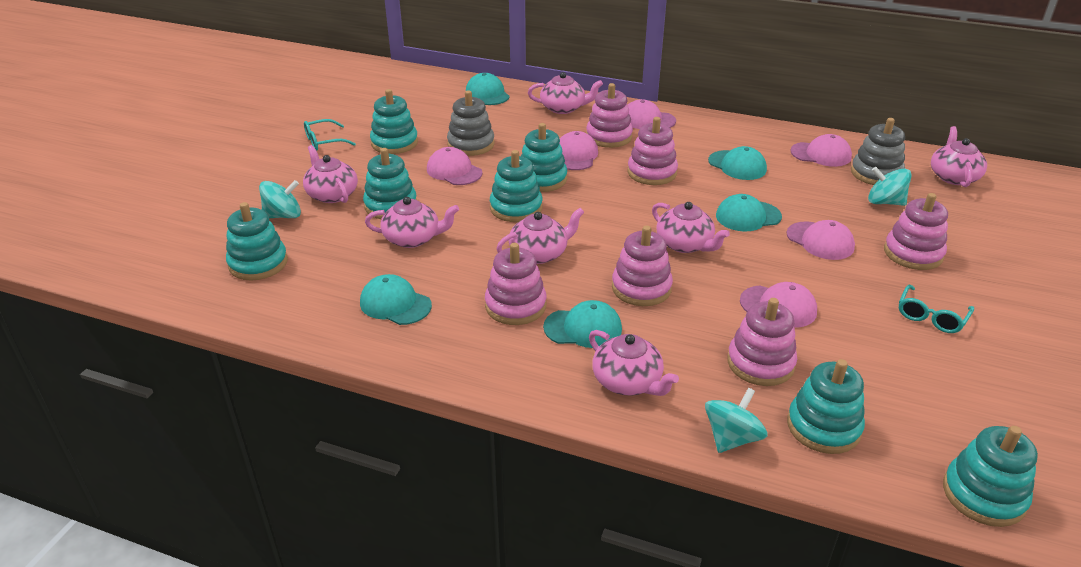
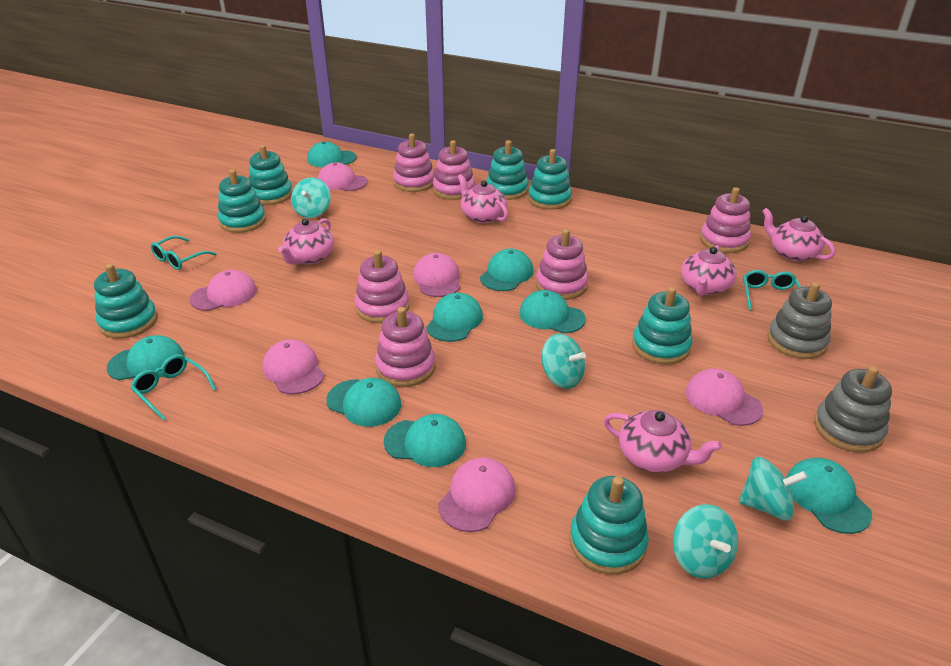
pink teapot: [303,145,358,203] [365,197,459,248] [496,208,584,264] [528,72,603,114] [589,330,679,396] [652,202,730,253] [931,126,987,187] = 7 -> [278,218,334,265] [457,174,508,223] [603,410,722,473] [681,245,737,296] [762,208,835,261] = 5
turquoise cap: [360,274,432,325] [466,73,510,105] [543,300,622,348] [708,146,767,180] [716,194,782,232] = 5 -> [107,335,184,380] [307,141,357,167] [326,378,401,427] [384,414,466,467] [426,293,483,342] [480,249,534,291] [519,290,586,333] [786,458,872,534] = 8
turquoise glasses: [304,119,356,151] [899,284,974,333] = 2 -> [130,354,216,421] [151,236,216,270] [743,270,801,311] = 3
turquoise spinning top: [259,180,301,218] [705,387,768,453] [868,167,911,206] = 3 -> [291,178,331,218] [541,334,586,389] [673,504,738,579] [739,457,807,521] = 4

